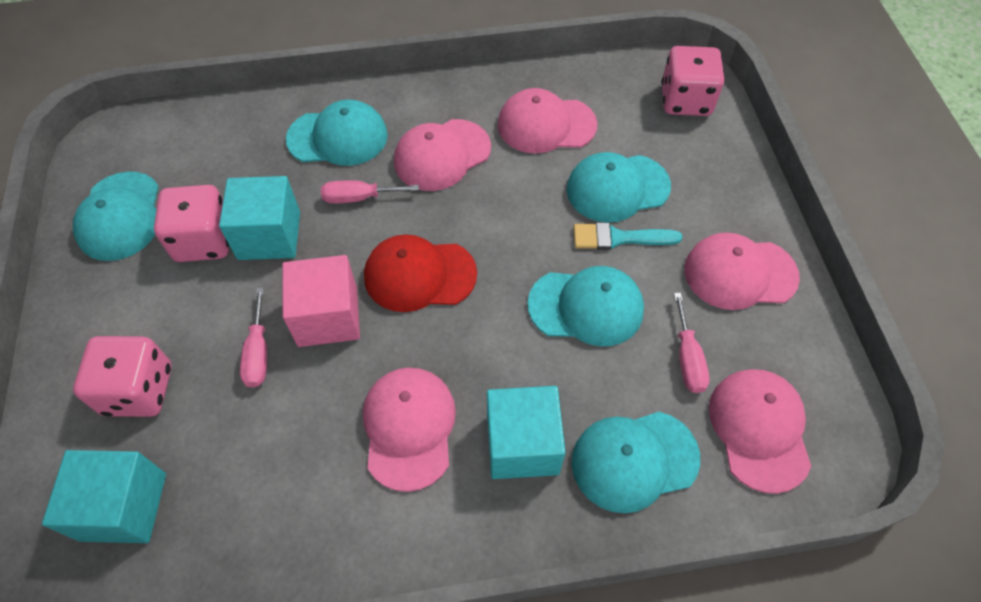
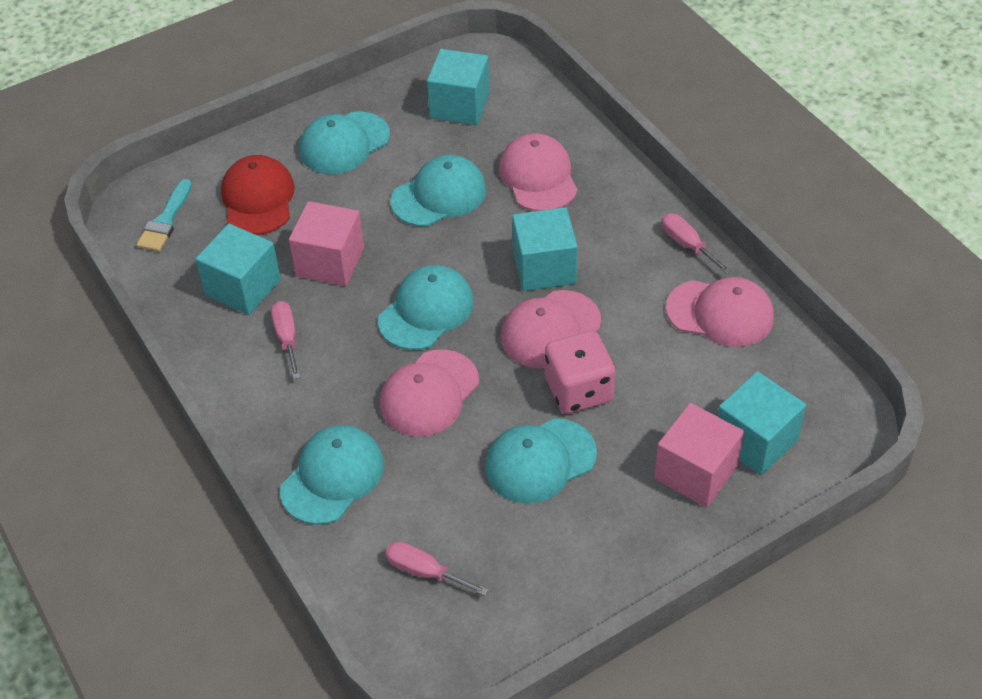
pink cap: [363,368,456,492] [394,119,491,191] [498,88,597,154] [685,233,800,310] [709,369,811,494] = 5 -> [380,349,479,437] [499,133,578,211] [501,290,601,368] [666,277,774,347] = 4
pink cube: [282,255,360,347] = 1 -> [289,201,364,286] [654,403,744,508] = 2
pink dice: [73,336,172,417] [154,185,229,262] [661,46,724,116] = 3 -> [545,331,615,414] = 1
turquoise cube: [42,450,166,543] [219,176,300,260] [487,386,565,479] = 3 -> [195,224,281,315] [427,49,490,125] [512,207,578,291] [717,371,806,475] = 4

